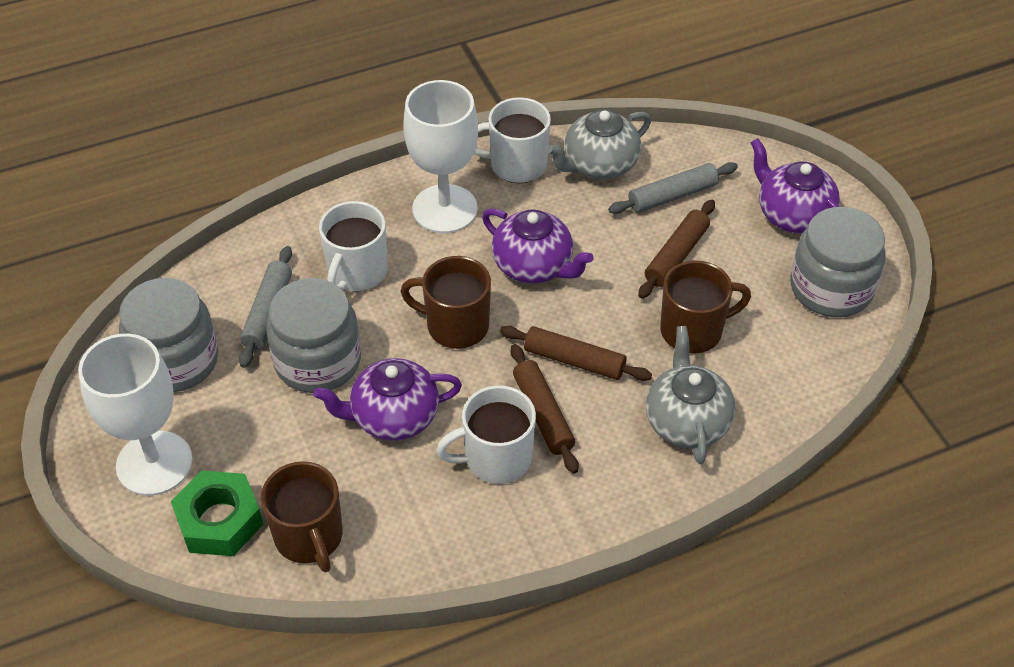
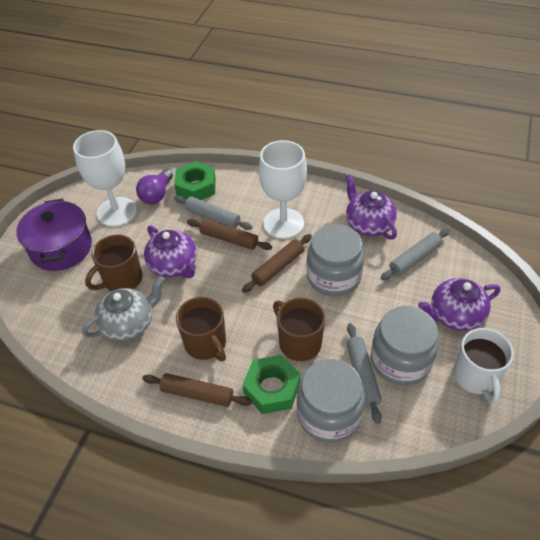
green nut: [171,470,263,556] = 1 -> [174,161,216,200] [243,355,301,414] = 2
grey rolling pin: [239,246,292,368] [608,162,738,214] = 2 -> [174,196,252,230] [346,323,382,424] [381,229,450,280] = 3
grey teapot: [546,109,651,179] [646,326,736,464] = 2 -> [82,276,165,341] = 1
purple light bulb: none = 0 -> [136,169,173,204] = 1
purple pot: none = 0 -> [16,199,92,271] = 1
white mug: [319,201,388,292] [436,385,536,484] [474,97,551,183] = 3 -> [453,328,514,404] = 1

